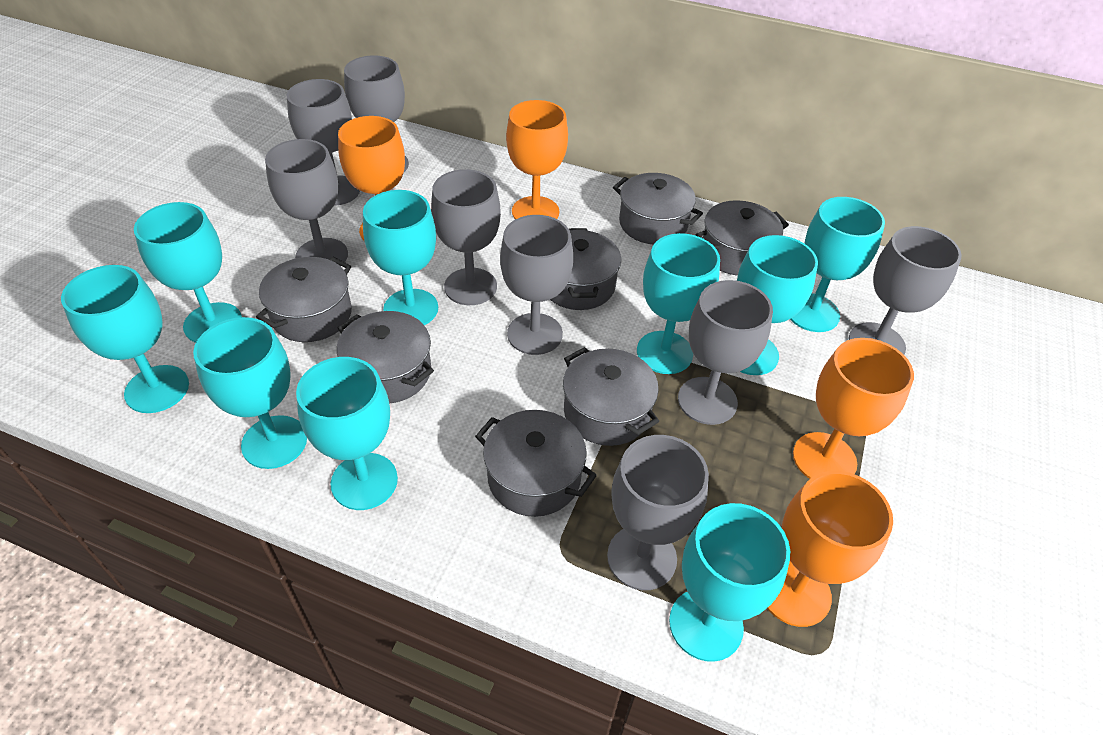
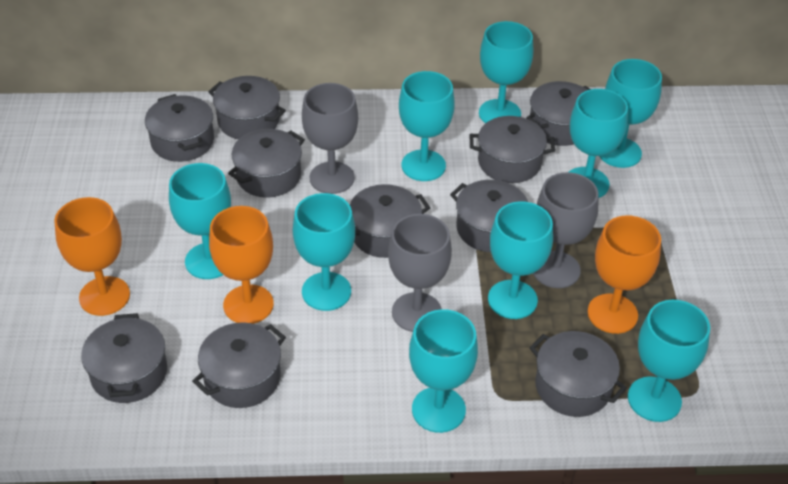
grey goblet: [265,139,348,265] [287,79,360,206] [344,56,409,172] [431,169,501,305] [500,215,573,355] [607,435,709,590] [678,280,773,425] [849,226,962,354] = 8 -> [302,83,358,194] [388,214,452,332] [533,172,598,288] = 3
grey pot: [256,257,352,342] [337,311,434,403] [475,410,597,517] [550,228,621,310] [563,347,659,446] [613,173,703,245] [696,200,789,276] = 7 -> [81,313,167,403] [145,94,214,162] [192,322,286,408] [208,76,286,139] [228,129,305,198] [350,184,430,258] [450,180,528,252] [470,116,555,183] [526,81,590,146] [529,331,627,417] = 10
orange goblet: [338,116,405,241] [506,100,568,219] [767,471,893,627] [793,338,914,479] = 4 -> [54,197,130,316] [209,206,274,324] [588,215,661,334] = 3

